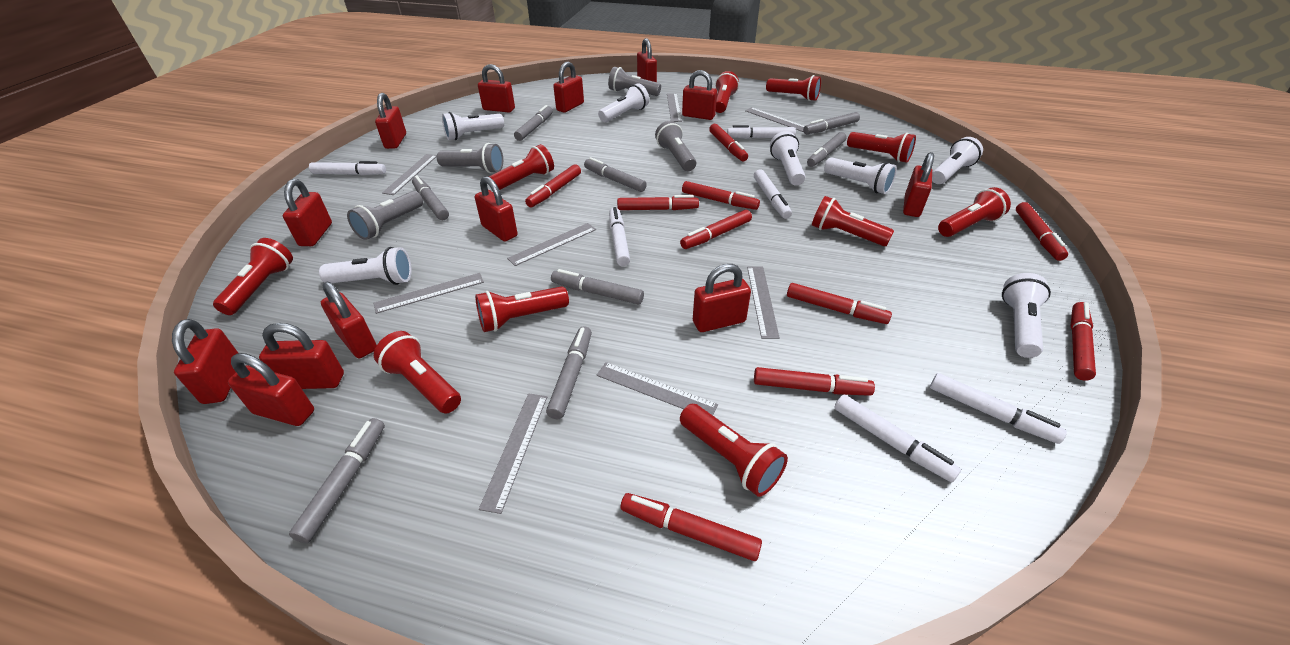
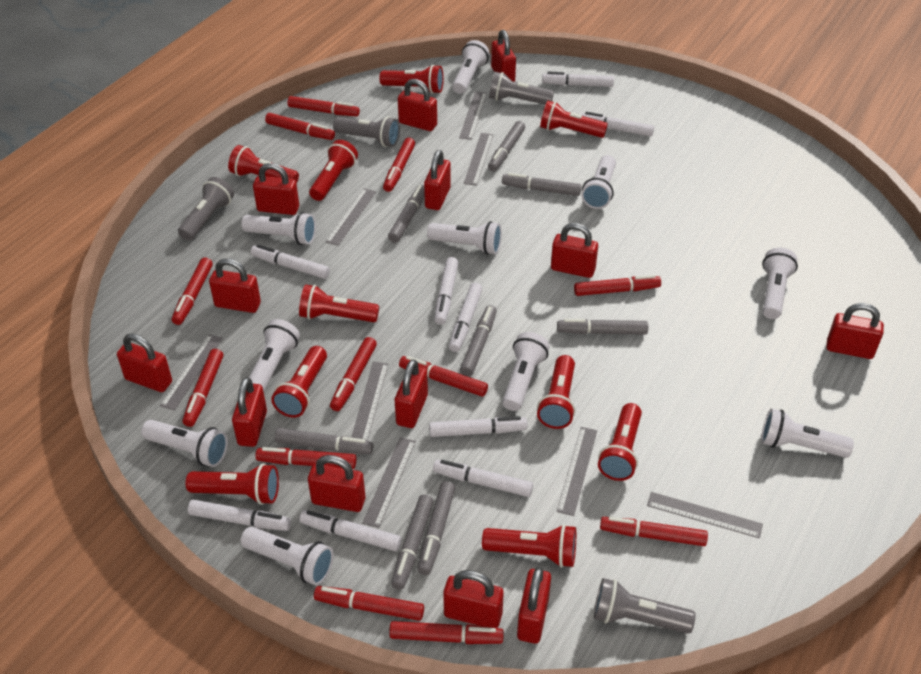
red marker: [525,164,581,207] [617,195,699,210] [621,493,762,561] [680,210,752,249] [682,181,760,210] [709,124,748,161] [754,367,875,396] [787,283,892,324] [1016,202,1068,261] [1071,302,1096,381] = 10 -> [172,258,213,325] [183,349,223,427] [255,447,356,469] [265,113,335,140] [288,96,360,116] [314,586,424,621] [330,337,377,411] [383,138,415,192] [389,621,504,644] [399,356,488,397] [574,275,661,296] [600,517,708,546] = 12
white flashlight: [319,247,412,285] [442,112,504,140] [598,83,649,122] [770,131,806,186] [824,157,897,194] [932,137,983,184] [1002,273,1051,358] = 7 -> [141,420,228,467] [241,212,316,245] [241,527,334,585] [249,319,300,392] [427,221,502,255] [452,40,489,94] [502,332,550,411] [581,155,616,209] [761,408,854,458] [762,248,798,319] = 10
white marker: [309,161,386,175] [609,207,630,266] [727,125,796,139] [754,169,792,219] [834,395,961,482] [930,373,1067,444] = 6 -> [188,500,291,531] [251,244,330,279] [299,510,402,551] [429,416,528,437] [433,460,533,497] [434,257,458,325] [449,283,483,352] [542,71,614,87] [580,112,654,137] = 9

